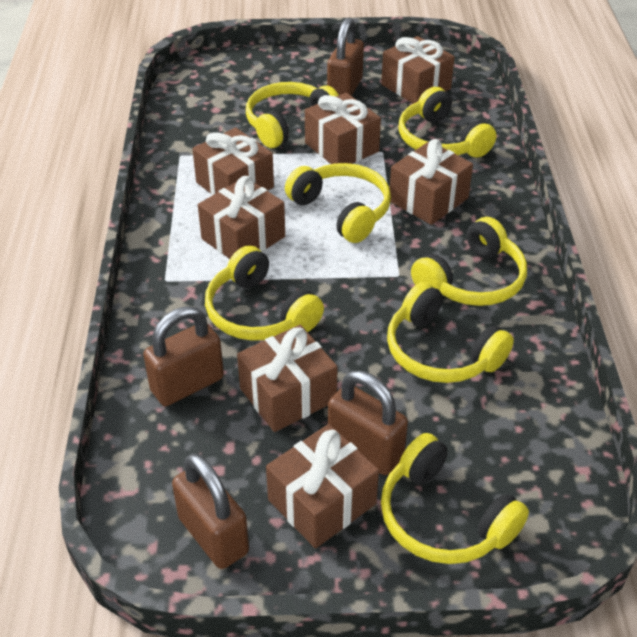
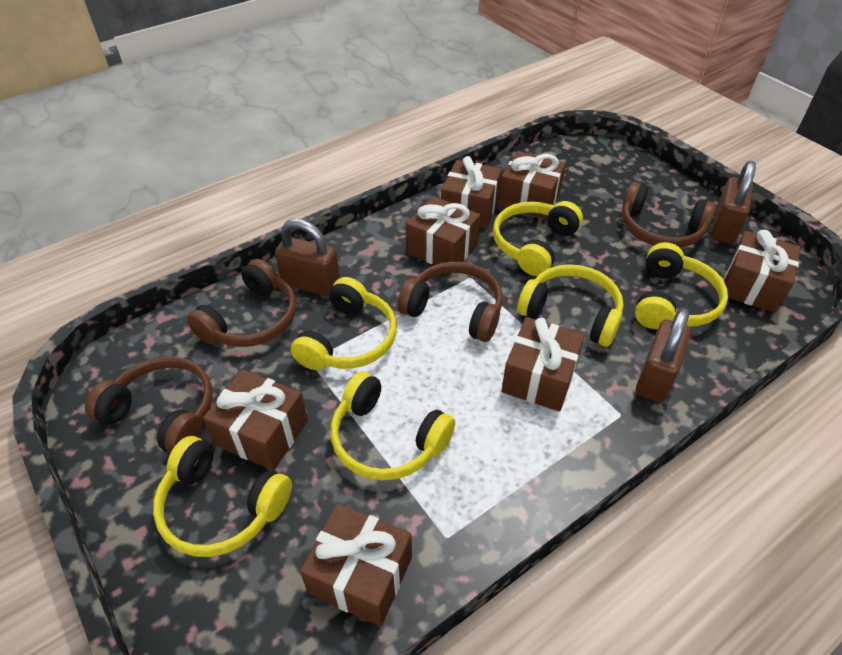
brown headphones: none = 0 -> [85,356,213,454] [187,259,296,347] [398,262,503,342] [622,182,716,248] = 4
brown padlock: [143,306,224,406] [172,453,249,569] [327,18,364,96] [328,371,408,475] = 4 -> [275,219,340,296] [636,307,691,403] [711,161,756,244] = 3
yellow headphones: [205,245,324,341] [246,82,339,148] [285,163,391,243] [381,433,529,564] [387,282,514,383] [398,87,497,158] [411,217,527,306] = 7 -> [153,436,292,557] [291,277,397,370] [331,372,455,480] [493,201,583,276] [517,264,623,347] [635,242,728,329] = 6

